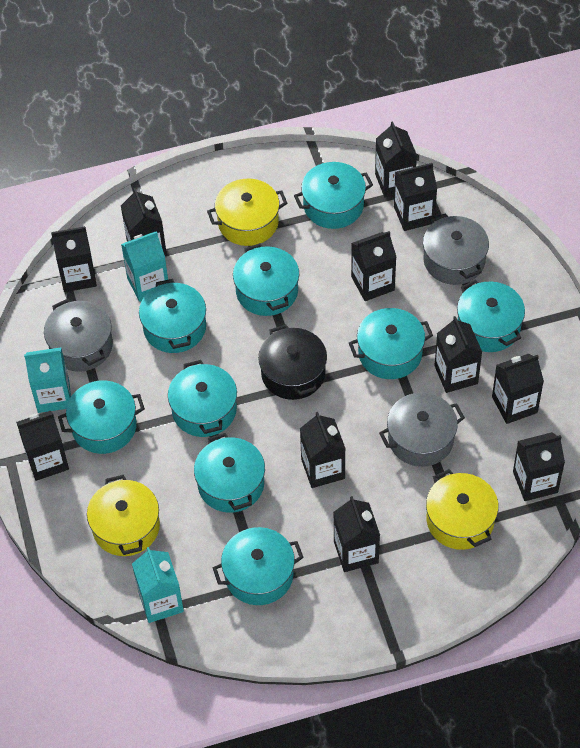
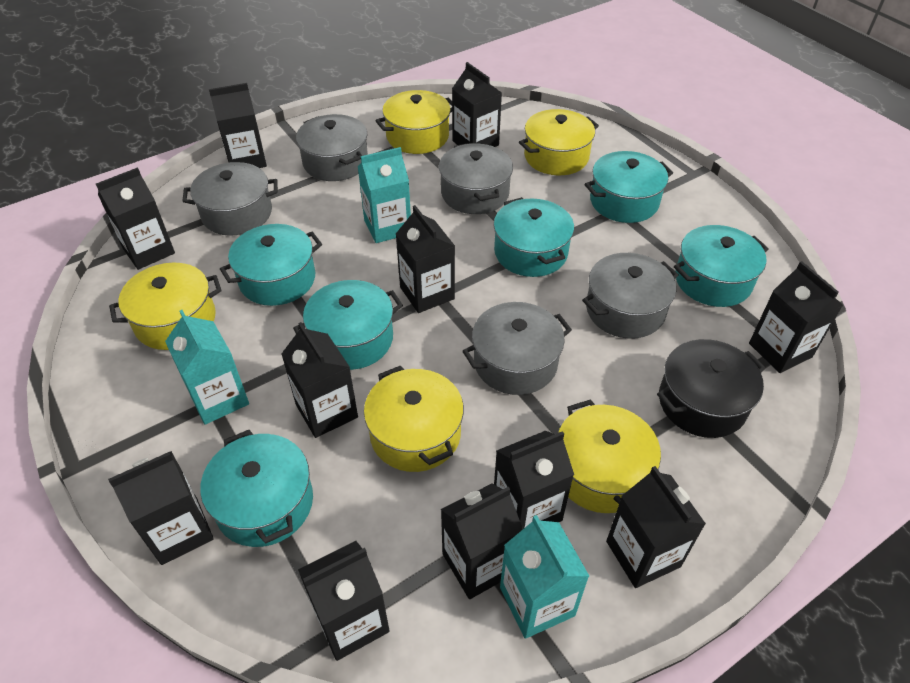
grey pot: [44,299,113,372] [379,393,465,467] [423,213,489,285] = 3 -> [182,162,278,236] [296,114,368,181] [439,143,513,214] [463,302,572,395] [582,253,679,339] = 5
turquoise pot: [58,380,145,454] [139,279,206,353] [168,360,237,437] [194,433,265,513] [213,527,304,605] [233,243,299,316] [294,162,373,229] [349,308,433,379] [457,279,525,352] = 9 -> [200,430,313,547] [220,224,322,306] [293,280,403,370] [494,197,574,277] [585,151,673,223] [674,225,769,307] = 6
yellow pot: [87,475,160,556] [207,179,287,246] [426,469,499,550] = 3 -> [109,263,222,350] [364,365,464,472] [375,90,452,154] [519,109,599,175] [558,399,661,513] = 5

